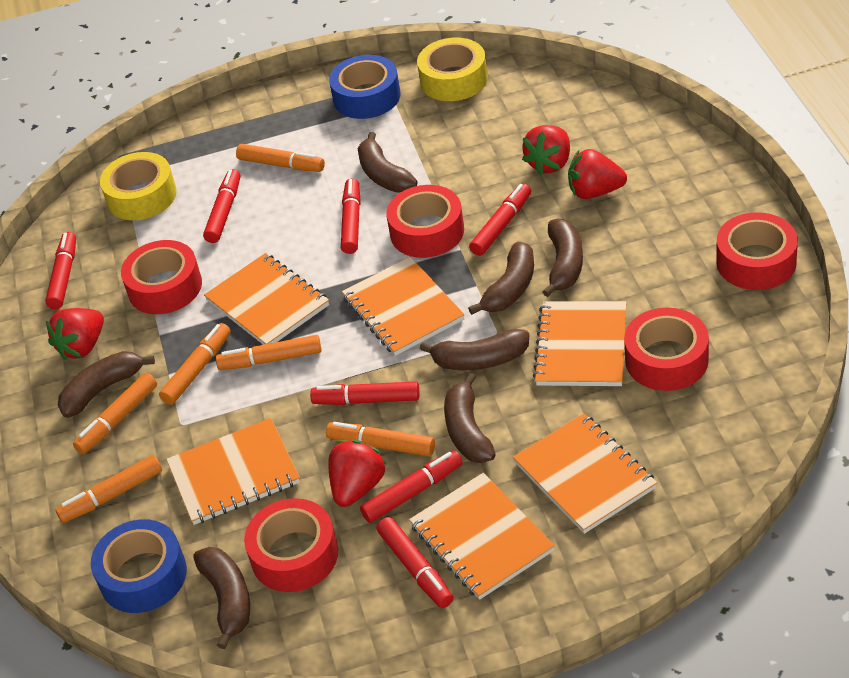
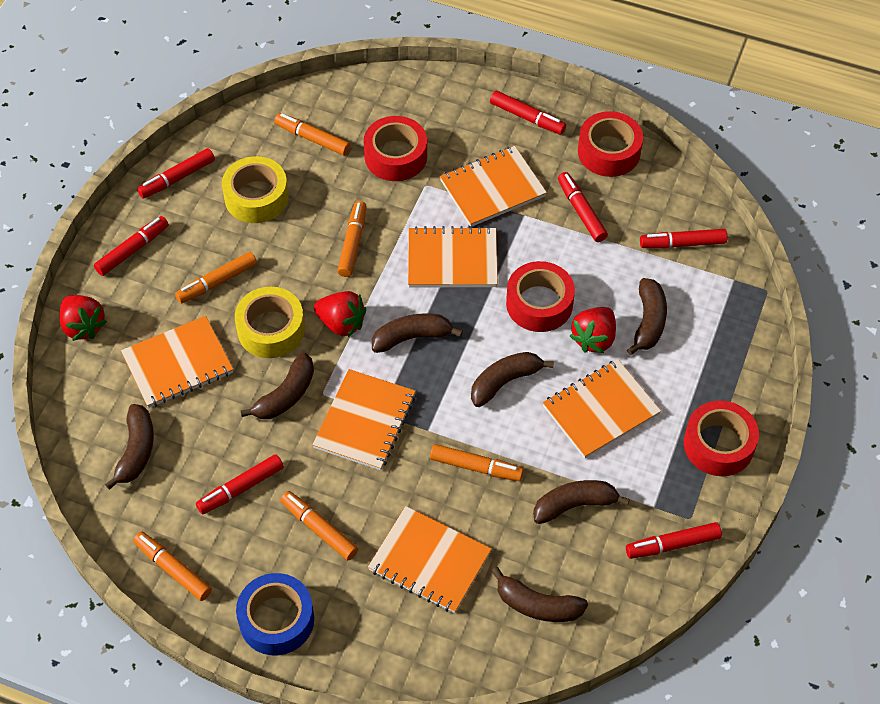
blue tape: [91,519,187,613] [329,55,400,119] = 2 -> [236,573,314,655] = 1
red strawberry: [46,308,104,360] [328,440,387,507] [522,125,570,175] [568,149,627,199] = 4 -> [59,295,107,341] [314,291,366,337] [570,307,616,353] = 3
red tape: [121,240,202,314] [244,498,338,592] [386,185,464,258] [624,308,709,391] [716,212,798,290] = 5 -> [364,116,427,181] [506,261,575,332] [578,111,643,177] [684,400,759,476] = 4

